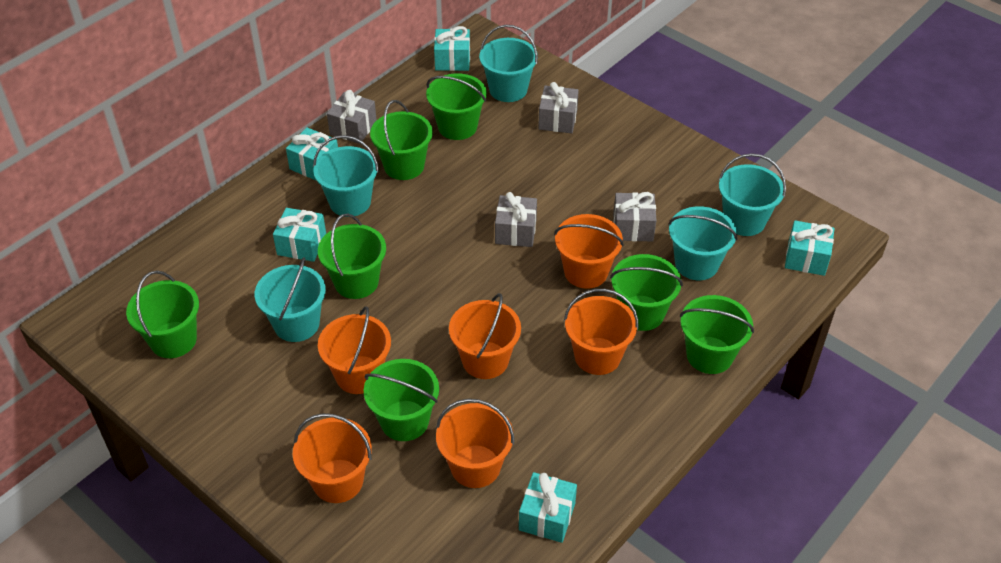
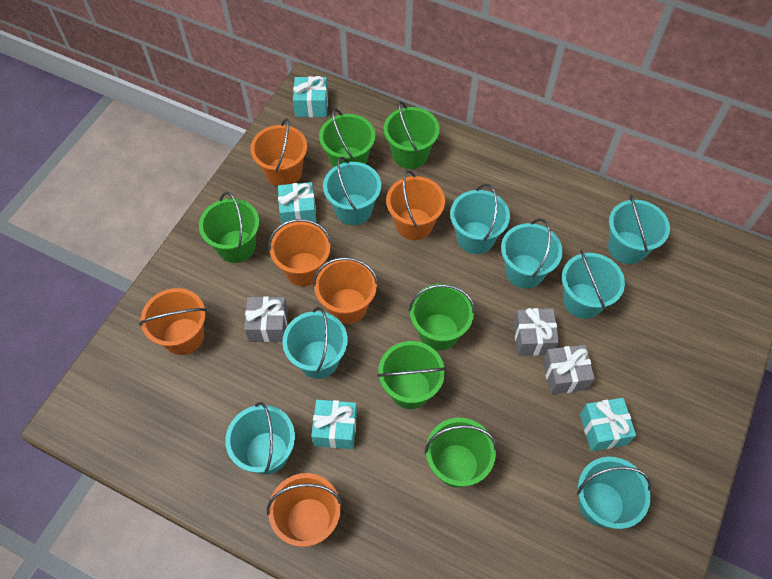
green bucket: [126,271,199,358] [318,213,386,299] [364,359,439,441] [370,100,433,180] [426,73,487,140] [610,254,683,331] [680,295,754,374] = 7 -> [199,192,259,263] [319,108,375,167] [377,341,446,409] [384,101,440,169] [409,284,475,351] [424,418,497,488] = 6
grey gift: [327,90,377,144] [495,192,537,247] [538,82,579,133] [613,192,657,242] = 4 -> [244,296,288,342] [513,308,559,356] [543,345,595,395] = 3
turquoise bucket: [255,257,326,342] [313,135,379,217] [479,25,538,102] [668,206,738,280] [719,153,786,236] = 5 -> [225,402,295,475] [282,307,348,379] [323,157,381,225] [450,184,510,254] [501,218,563,289] [562,250,625,319] [577,457,652,529] [608,195,670,264] = 8
turquoise gift: [273,208,326,262] [286,127,338,180] [434,26,470,71] [519,472,577,543] [785,220,834,276] = 5 -> [278,182,317,224] [293,76,328,117] [311,400,357,449] [580,398,636,451] = 4

